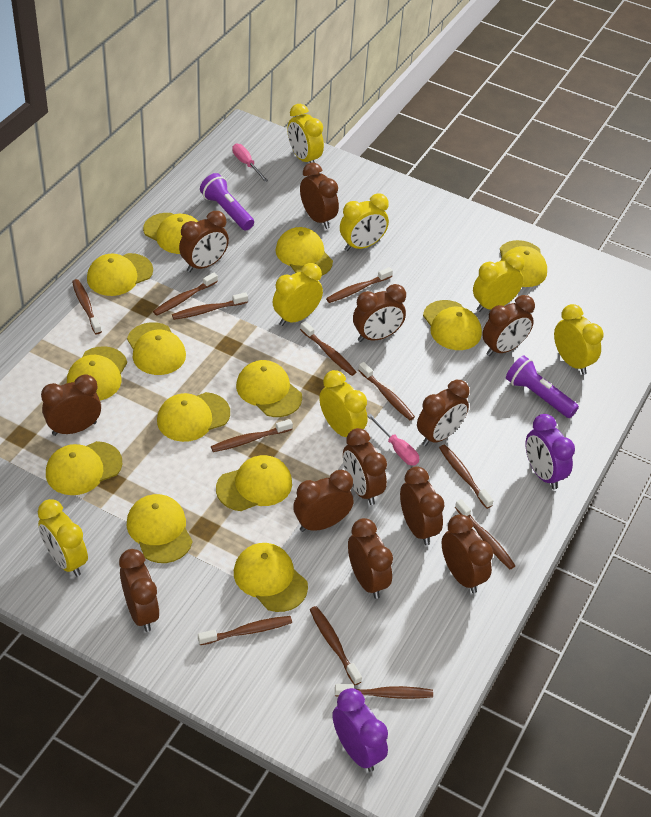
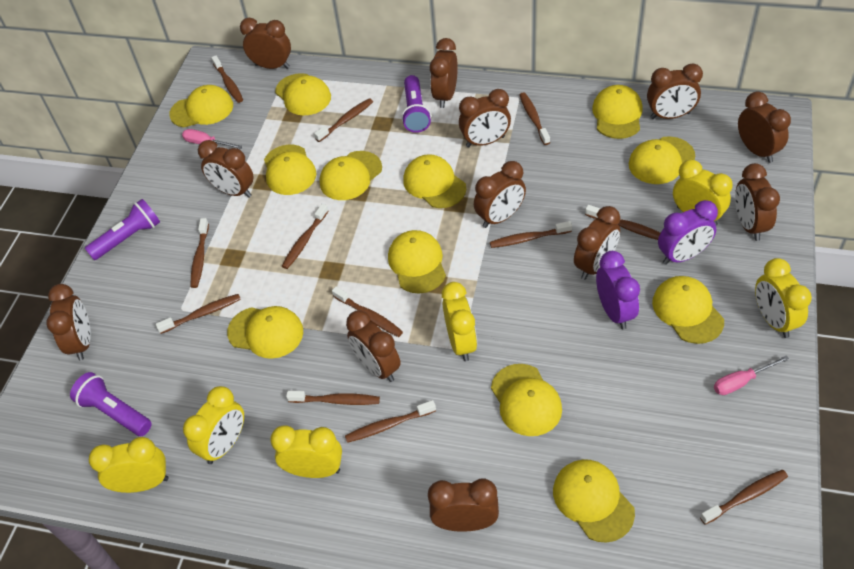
purple flashlight: [200,173,254,230] [506,356,579,418] = 2 -> [70,372,152,436] [85,199,160,260] [401,75,431,133] = 3
yellow cap: [46,441,122,495] [67,346,127,401] [87,253,153,296] [127,322,186,375] [127,494,192,563] [143,213,198,254] [157,392,230,442] [216,455,292,511] [234,543,308,612] [236,360,302,417] [275,227,333,276] [423,300,482,350] [500,240,547,287] = 13 -> [169,85,233,127] [227,306,303,359] [264,145,316,195] [275,73,331,115] [319,151,382,200] [388,230,446,294] [403,154,467,208] [491,364,562,436] [553,459,635,543] [592,85,643,139] [629,136,695,184] [652,276,724,344] = 12
yellow clock: [38,499,88,577] [273,263,323,326] [287,104,324,163] [319,370,368,437] [340,193,389,251] [473,253,525,312] [554,304,604,375] = 7 -> [89,437,168,493] [183,386,244,464] [270,425,342,478] [442,282,477,361] [673,160,733,226] [755,258,812,338] = 6

